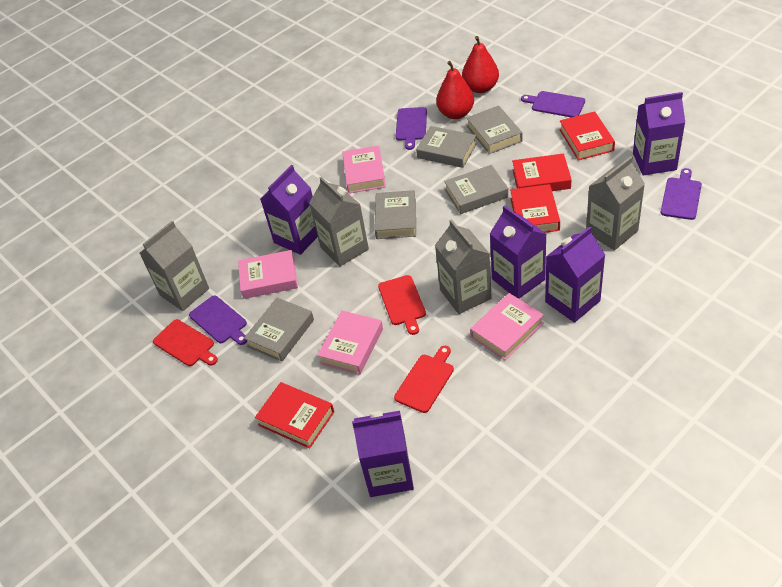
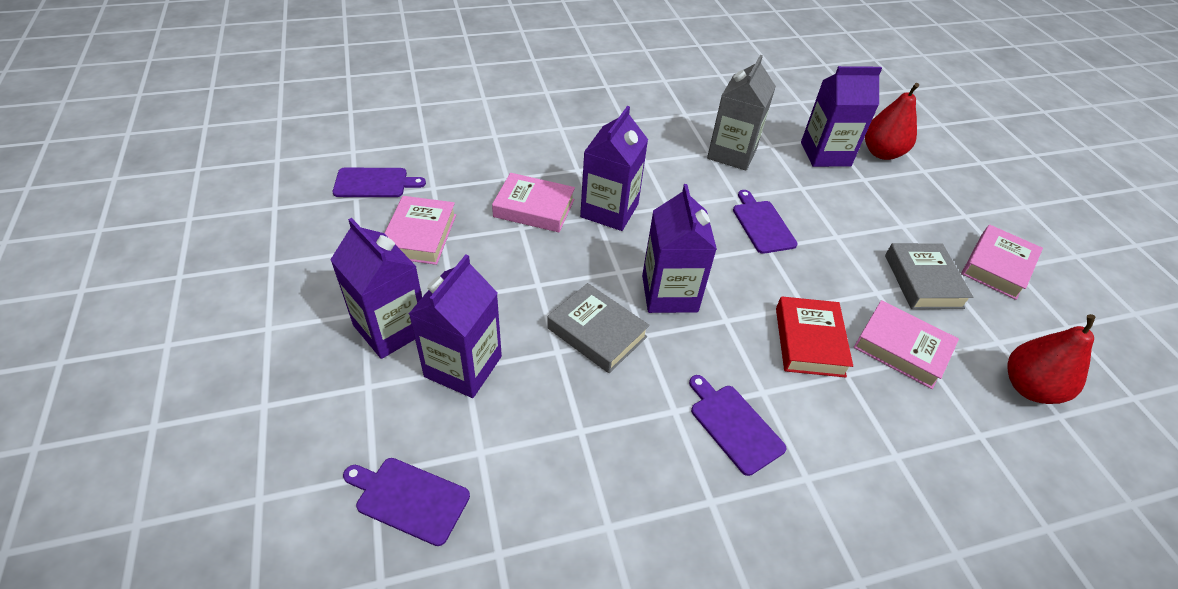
grey book: [244,298,314,361] [374,190,416,239] [416,126,477,168] [444,165,508,214] [467,106,522,154] = 5 -> [547,283,650,373] [885,243,973,309] = 2
grey carton: [140,221,209,311] [309,177,369,267] [435,219,492,314] [586,156,645,250] = 4 -> [707,55,776,170] = 1
red book: [255,382,334,449] [510,184,560,233] [512,154,572,191] [559,111,615,160] = 4 -> [776,296,853,378] = 1
red cutting board: [153,319,218,366] [378,275,426,335] [394,346,454,413] = 3 -> none = 0

